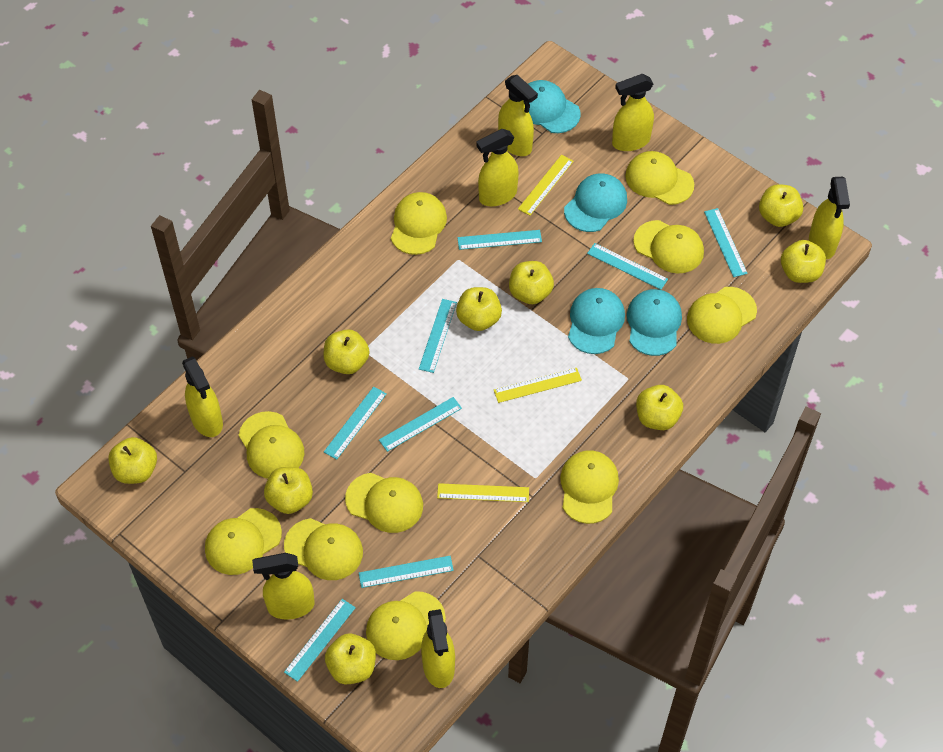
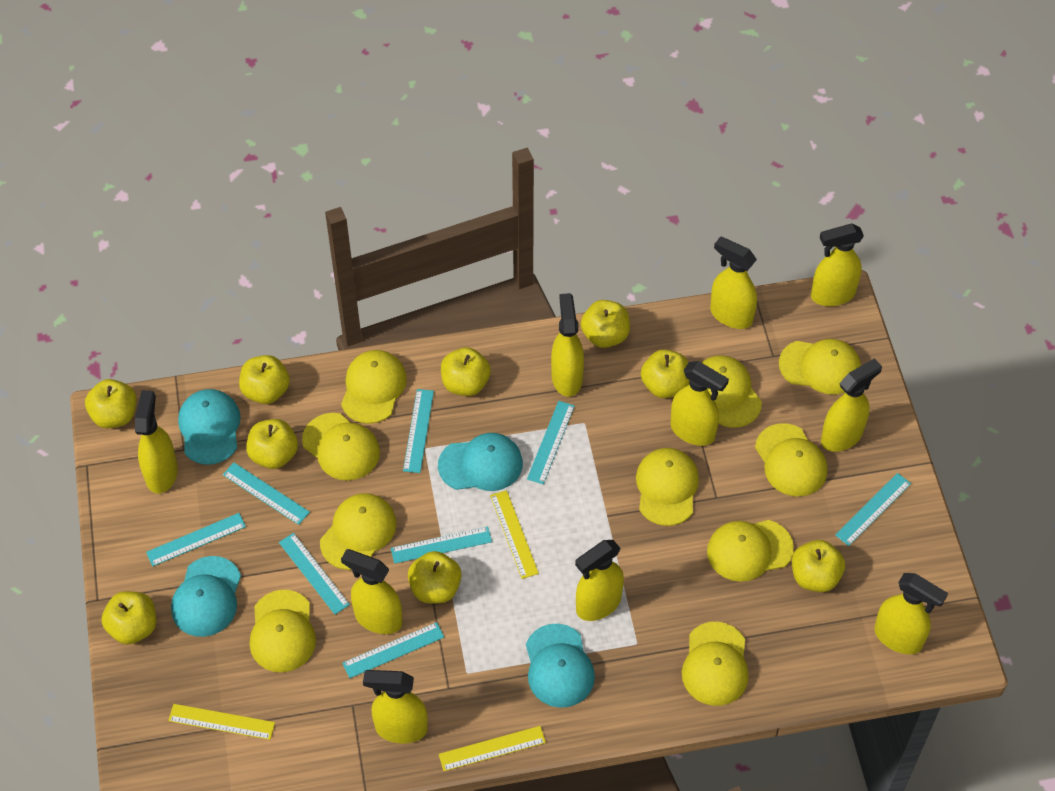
yellow spray bottle: [182,356,223,437] [252,553,315,620] [421,609,455,688] [476,129,519,206] [498,75,538,156] [612,74,654,151] [809,177,850,259] = 7 -> [135,390,178,494] [341,549,402,634] [363,670,428,743] [551,293,584,397] [575,540,624,621] [670,361,729,446] [710,236,757,329] [811,224,864,306] [821,358,882,452] [874,573,948,654] = 10

